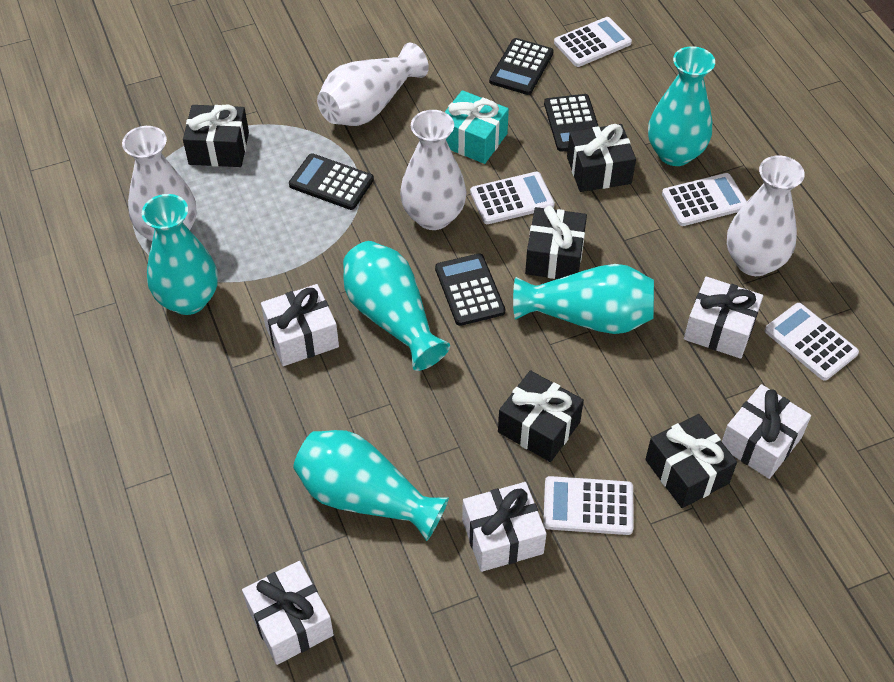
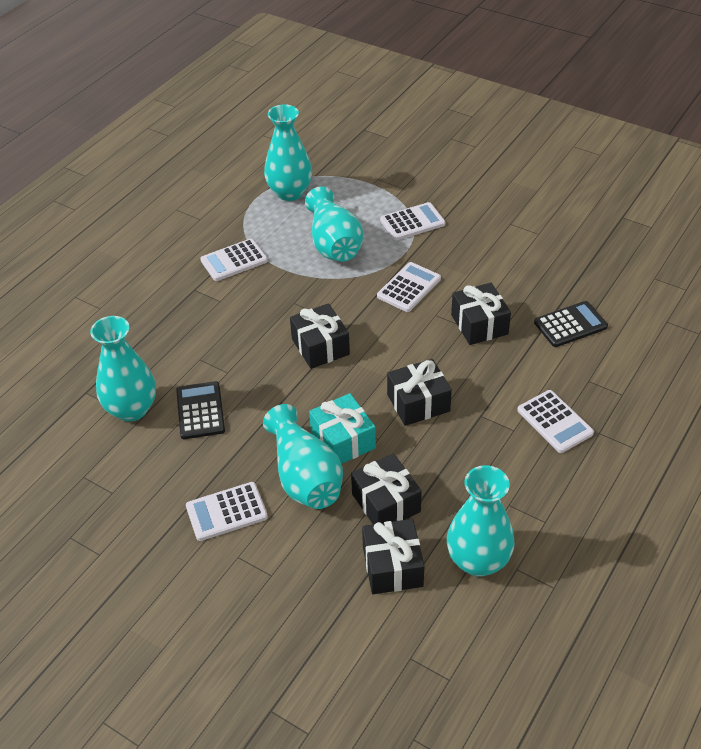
black calculator: [289,153,374,210] [435,253,505,326] [489,38,554,95] [544,94,598,152] = 4 -> [176,381,225,439] [534,301,608,347] = 2
white gift: [242,561,334,665] [261,284,339,366] [462,482,547,572] [684,277,763,359] [722,384,811,479] = 5 -> none = 0
white vase: [122,126,197,241] [317,42,429,126] [400,110,466,230] [727,155,805,276] = 4 -> none = 0

